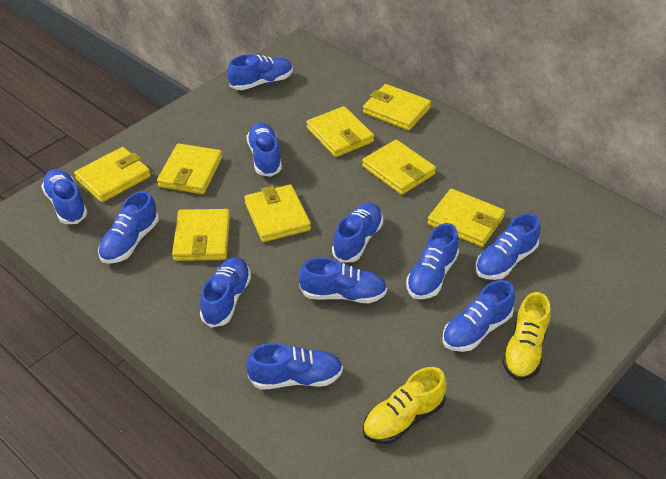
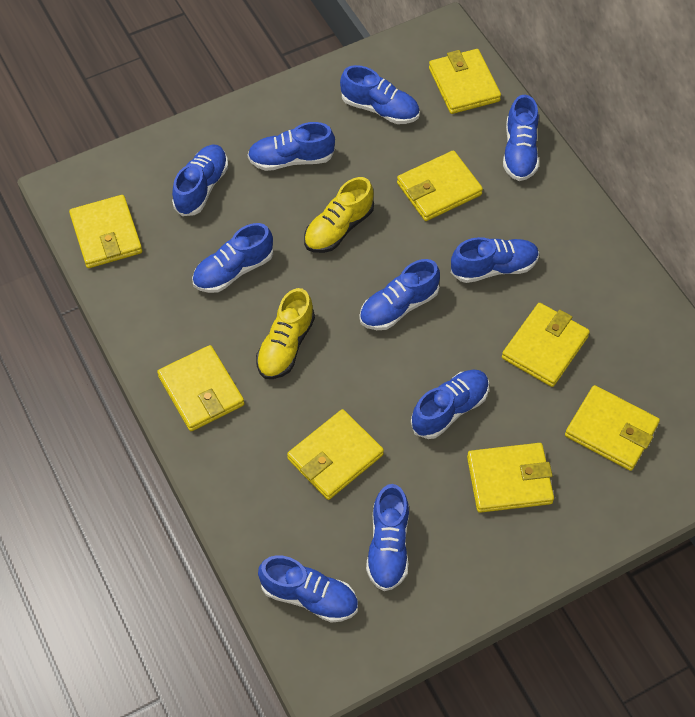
blue shoe: [41,169,87,224] [98,191,159,264] [200,257,251,328] [227,54,293,90] [246,343,343,390] [247,122,282,177] [299,257,387,303] [332,202,383,263] [406,223,459,299] [442,280,515,352] [475,213,540,280] = 11 -> [172,144,228,216] [192,223,273,293] [247,122,335,171] [258,555,358,623] [340,65,420,124] [359,259,440,330] [366,484,409,591] [411,370,489,439] [451,237,539,283] [503,95,539,181] = 10

